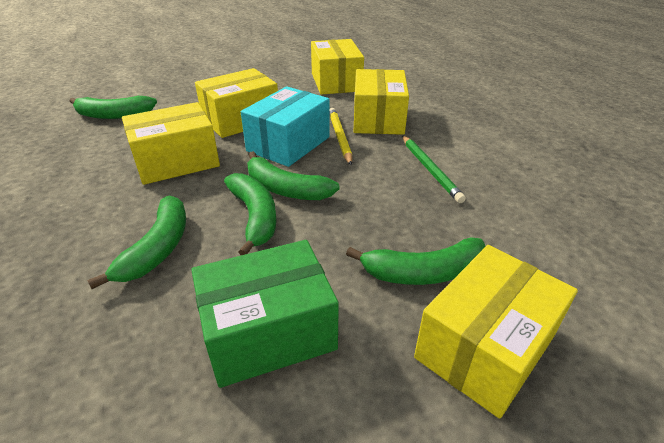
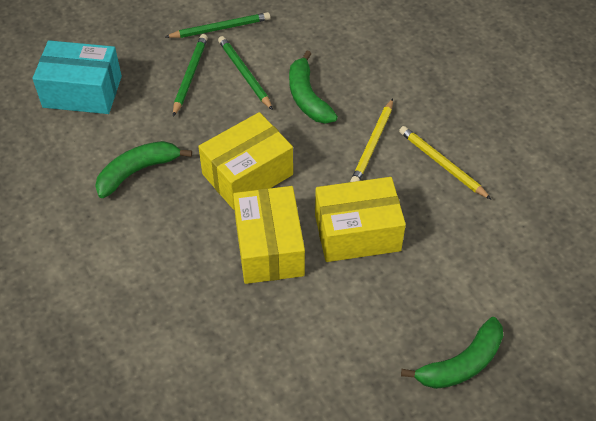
green banana: [69,96,157,119] [87,196,186,289] [224,173,276,255] [247,151,340,200] [346,237,486,285] = 5 -> [95,141,192,198] [289,51,338,124] [401,317,503,389] = 3
green box: [191,240,339,388] = 1 -> none = 0
green pencil: [402,135,466,203] = 1 -> [165,12,270,38] [173,34,208,117] [218,36,273,110] = 3
yellow box: [122,102,220,185] [195,68,278,138] [311,39,364,95] [354,69,409,135] [414,245,578,419] = 5 -> [198,112,293,210] [233,186,305,284] [315,177,406,262] = 3
yellow pencil: [329,108,352,165] = 1 -> [350,98,393,182] [399,126,492,200] = 2

